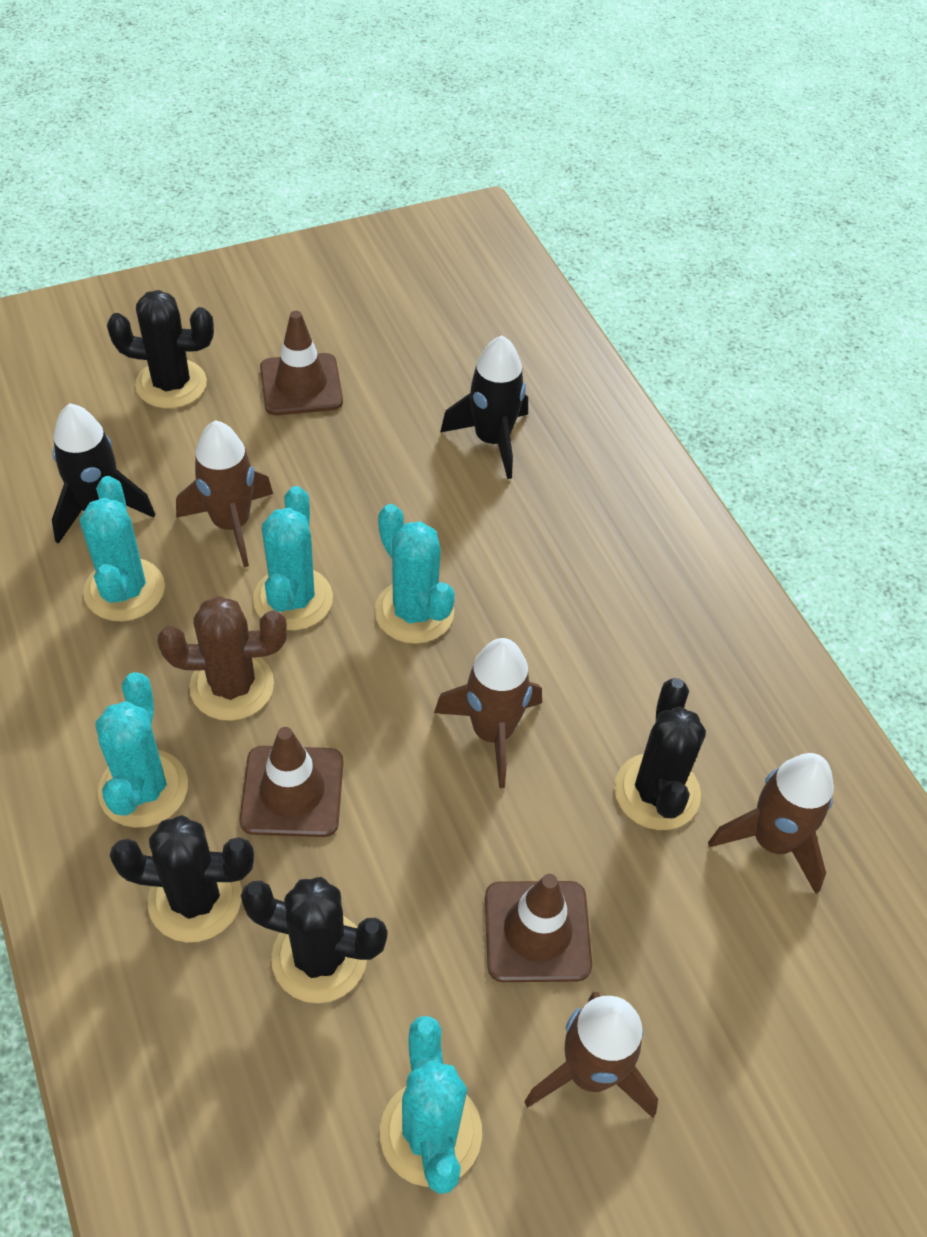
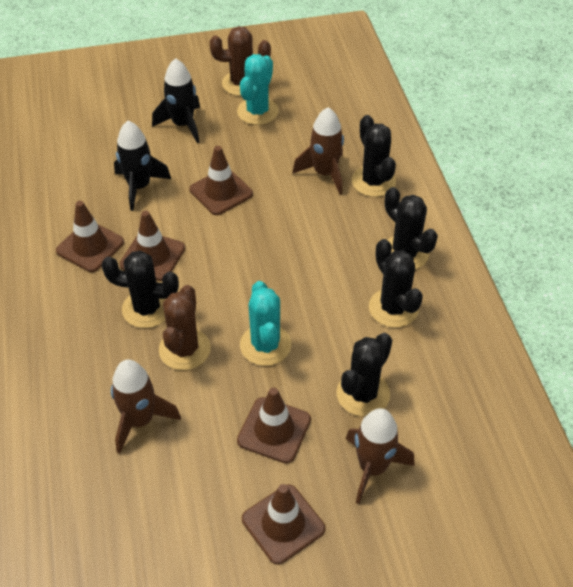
black cactus: [107,290,214,409] [110,815,254,942] [241,877,387,1003] [614,678,706,830] = 4 -> [101,251,179,328] [336,333,392,417] [352,115,396,197] [369,239,423,328] [384,187,438,270] = 5
brown cactus: [157,596,287,721] = 1 -> [159,285,211,370] [210,26,271,96] = 2
brown rocket: [176,420,273,567] [434,638,542,788] [524,992,658,1118] [708,753,834,894] = 4 -> [111,360,181,454] [292,107,344,195] [346,408,415,504] = 3
brown traffic cone: [239,727,343,837] [260,311,343,415] [485,874,592,982] = 3 -> [56,201,124,272] [120,211,185,281] [190,146,253,215] [237,387,311,464] [242,484,325,565] = 5
turquoise cactus: [80,476,165,622] [96,672,188,828] [253,486,333,630] [375,504,455,644] [380,1016,482,1194] = 5 -> [237,54,278,125] [240,281,291,366] = 2

